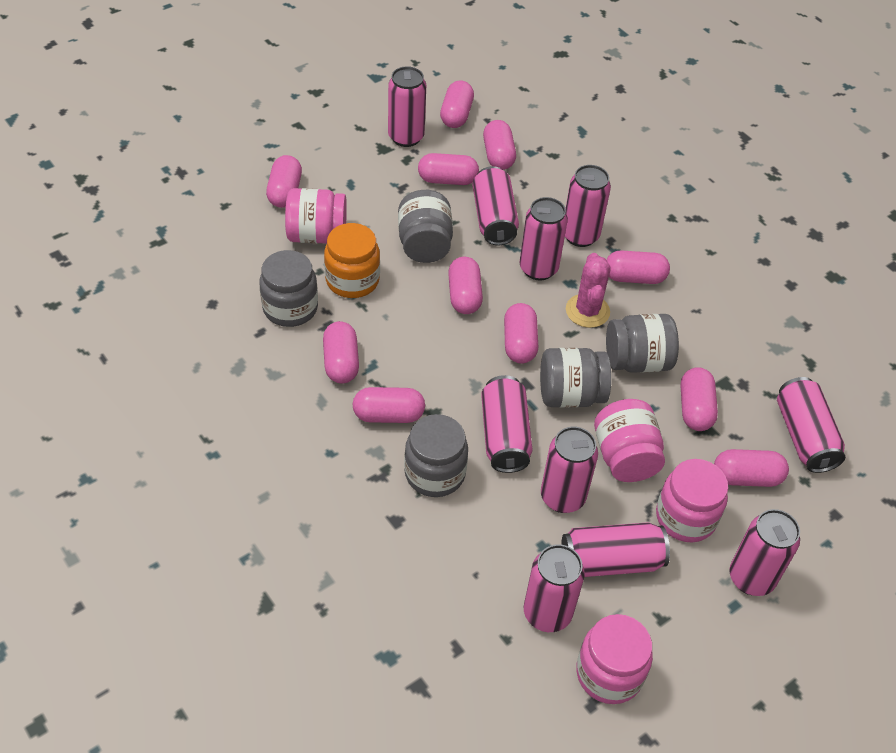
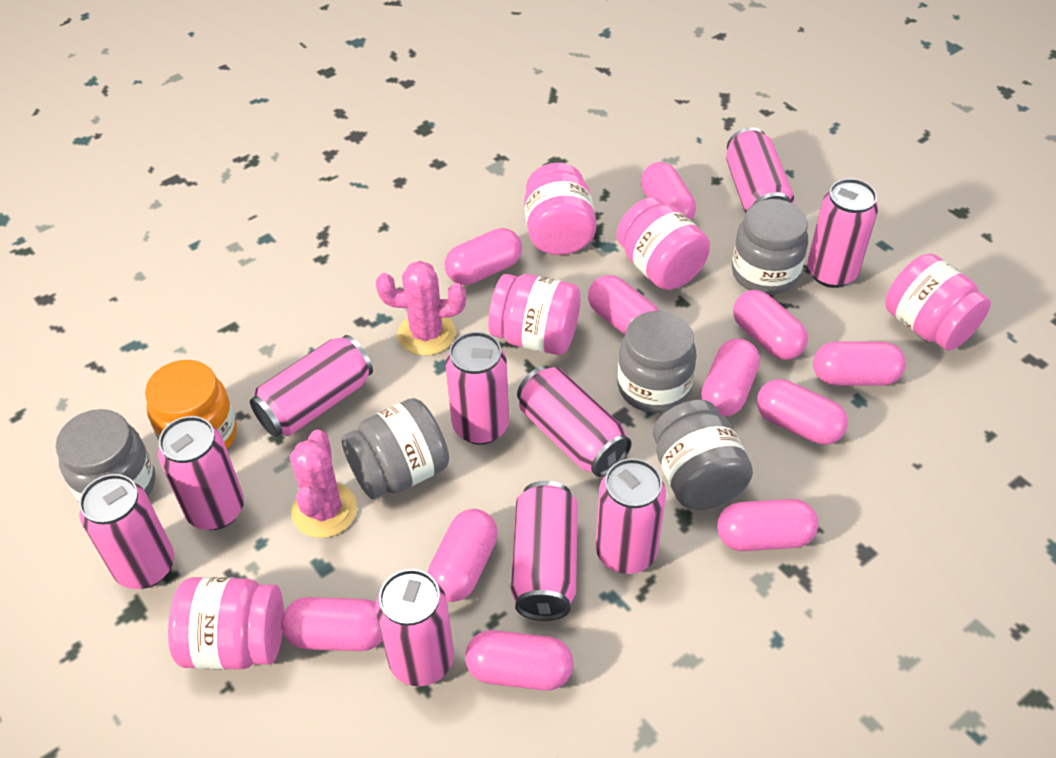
pink cactus: [566,253,611,328] = 1 -> [290,430,357,538] [376,261,466,356] = 2
pink jar: [285,188,347,244] [576,614,653,704] [594,399,665,482] [656,459,728,542] = 4 -> [168,577,284,670] [488,274,580,355] [524,163,597,255] [617,197,710,290] [885,253,991,351] = 5

